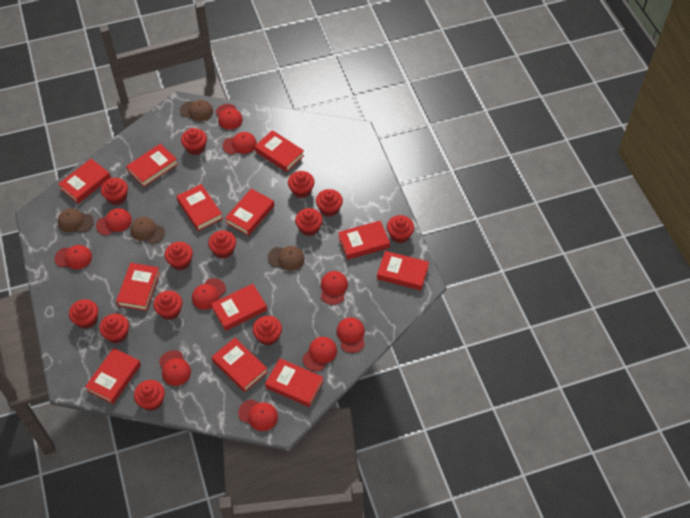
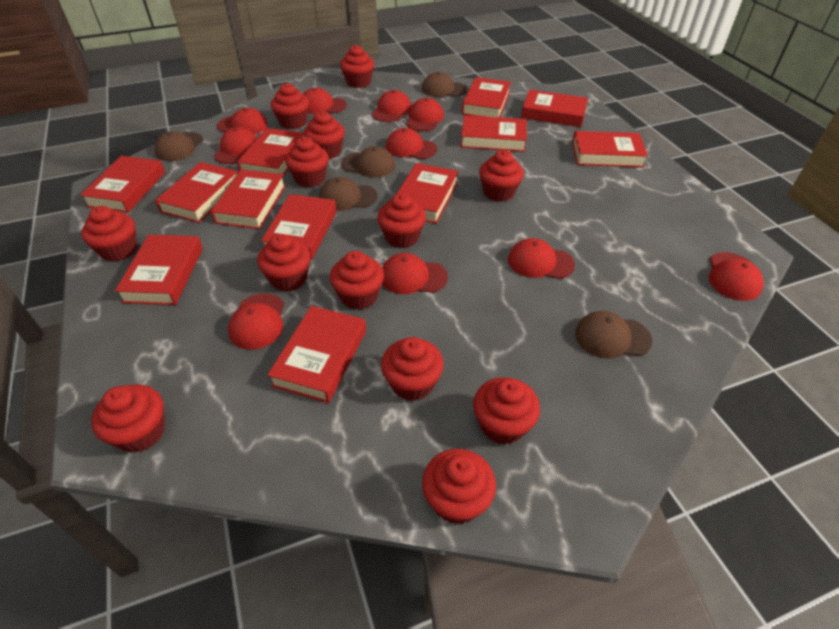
brown cap: [58,208,94,232] [130,217,165,244] [180,100,213,121] [268,246,305,271] = 4 -> [155,131,203,161] [319,177,378,211] [341,146,396,177] [422,72,467,97] [575,311,652,359] = 5

